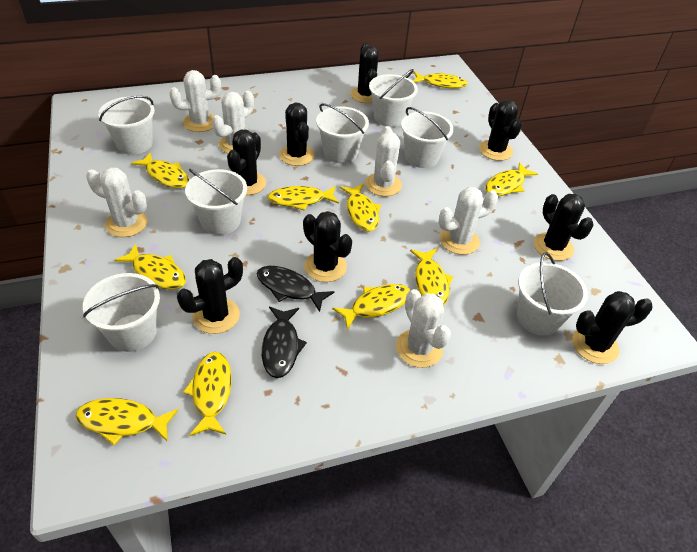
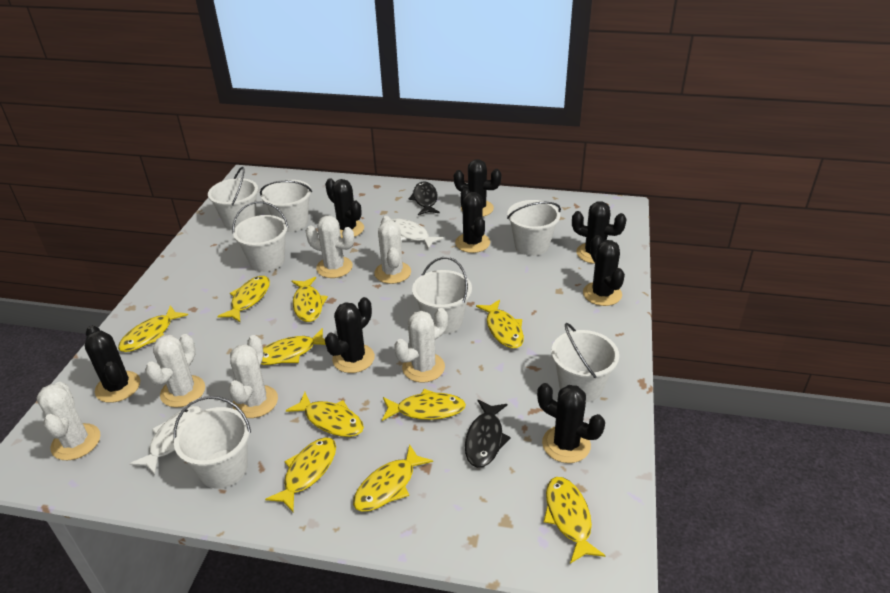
white fish: none = 0 -> [129,406,203,475] [391,218,443,249] = 2

